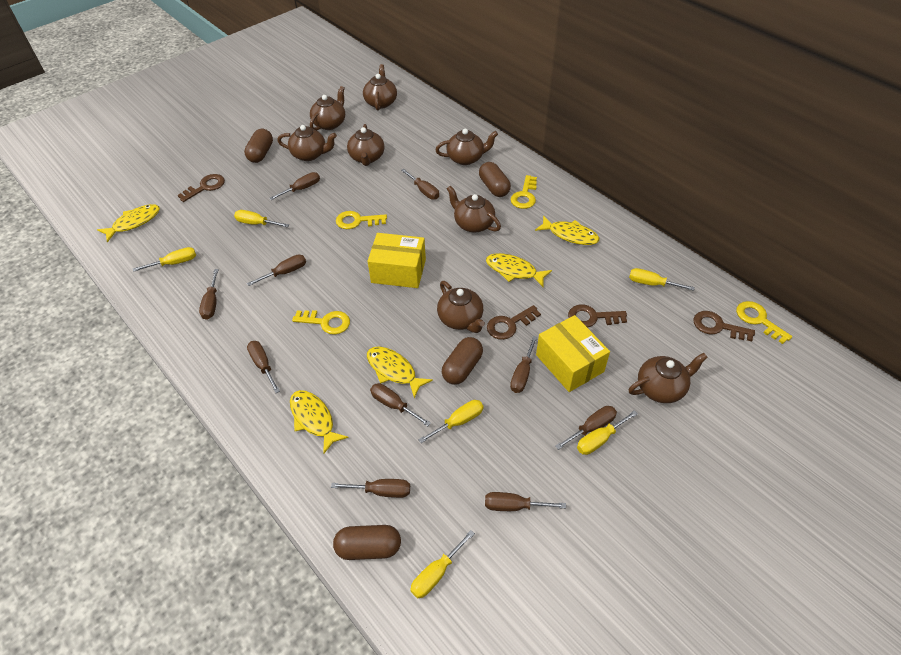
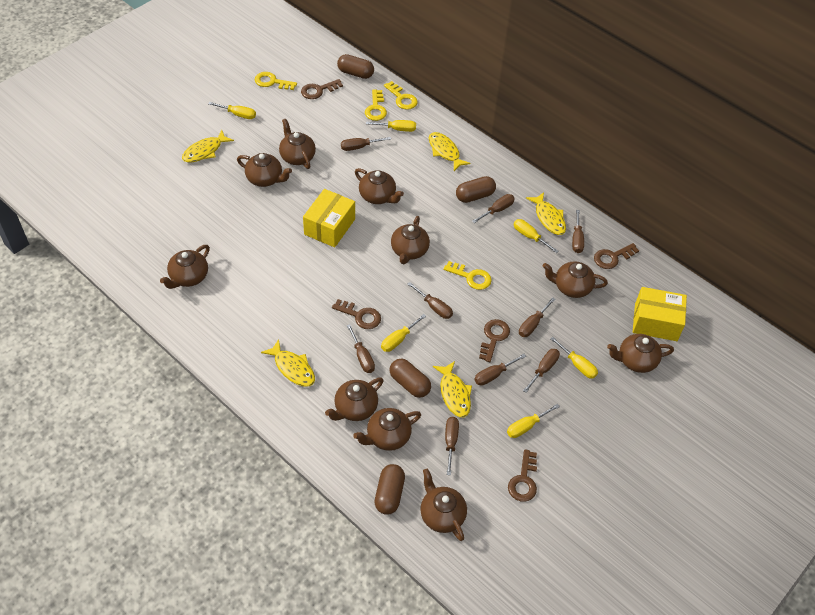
brown key: [178,174,225,202] [487,305,541,340] [568,304,627,328] [693,311,755,342] = 4 -> [301,79,343,99] [332,299,381,329] [479,319,510,362] [508,449,537,502] [594,243,639,269] = 5
brown screwdriver: [199,269,219,320] [247,254,306,286] [247,341,280,393] [269,172,320,200] [331,479,410,498] [370,383,431,426] [401,169,439,200] [485,492,566,511] [510,336,538,393] [555,406,617,450] = 10 -> [341,137,391,151] [347,324,375,373] [407,282,453,319] [445,417,459,475] [472,194,515,223] [474,354,526,386] [519,297,556,337] [523,349,560,393] [572,210,584,253] = 9
brown teapot: [277,125,337,161] [310,86,345,131] [347,124,384,166] [363,64,397,111] [435,129,498,165] [437,281,485,333] [447,186,501,232] [629,353,708,403] = 8 -> [160,245,210,289] [237,153,292,187] [279,119,316,169] [325,377,383,421] [353,408,421,451] [355,168,404,204] [391,216,430,264] [420,469,467,541] [542,261,608,298] [607,334,674,373] = 10

